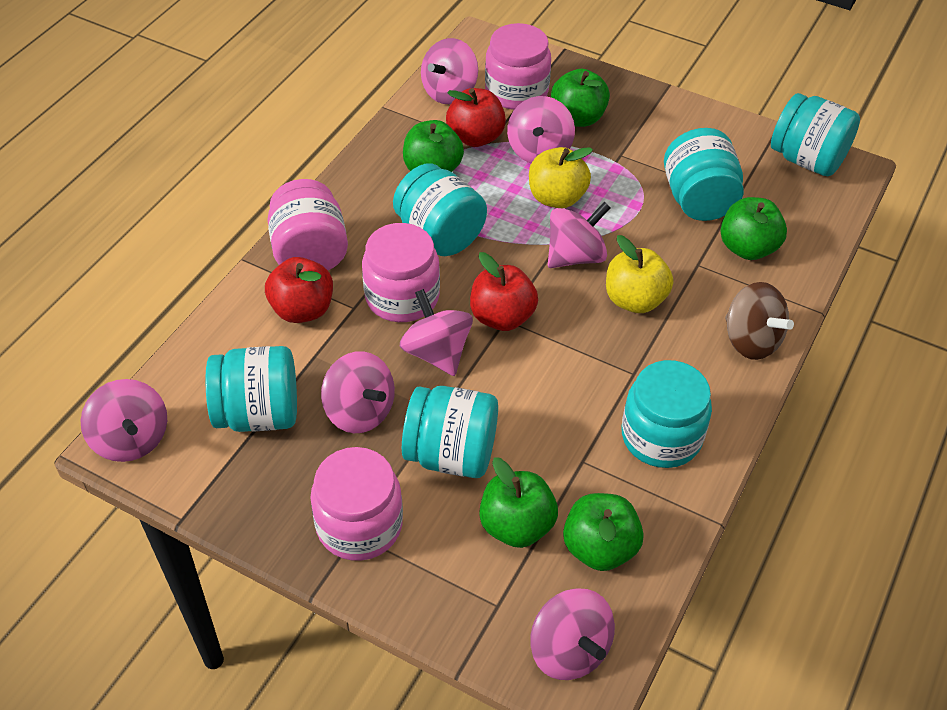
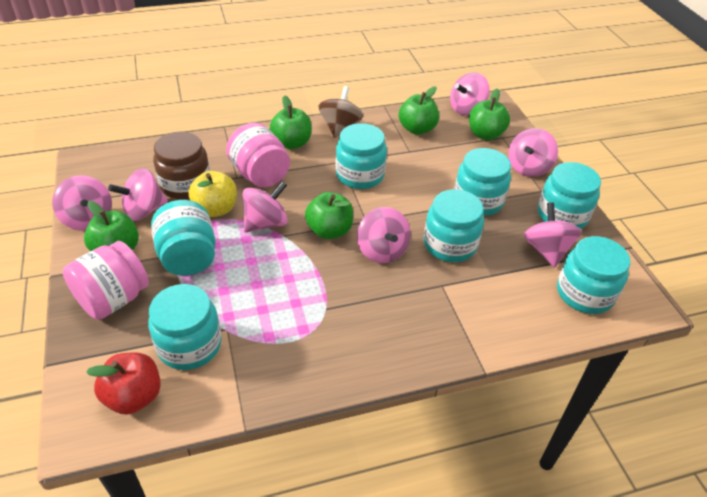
brown jar: none = 0 -> [153,131,210,199] = 1
pink jar: [267,179,348,270] [310,447,403,561] [362,223,440,322] [485,23,551,110] = 4 -> [63,241,149,320] [226,123,290,187] = 2
red apple: [265,257,333,323] [446,88,506,147] [470,252,538,331] = 3 -> [86,352,161,415] = 1
turquoise jar: [206,346,297,432] [393,163,487,256] [402,386,498,478] [622,360,712,468] [664,128,744,221] [771,93,860,176] = 6 -> [148,284,222,370] [151,200,216,276] [336,123,387,189] [424,189,484,262] [454,148,511,216] [538,162,601,229] [557,236,630,314] = 7
yellow apple: [529,147,593,208] [606,235,673,313] = 2 -> [188,171,237,217] = 1

